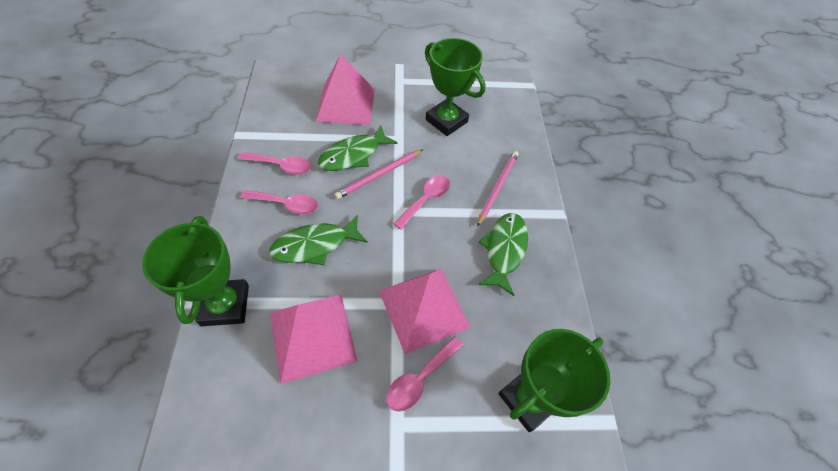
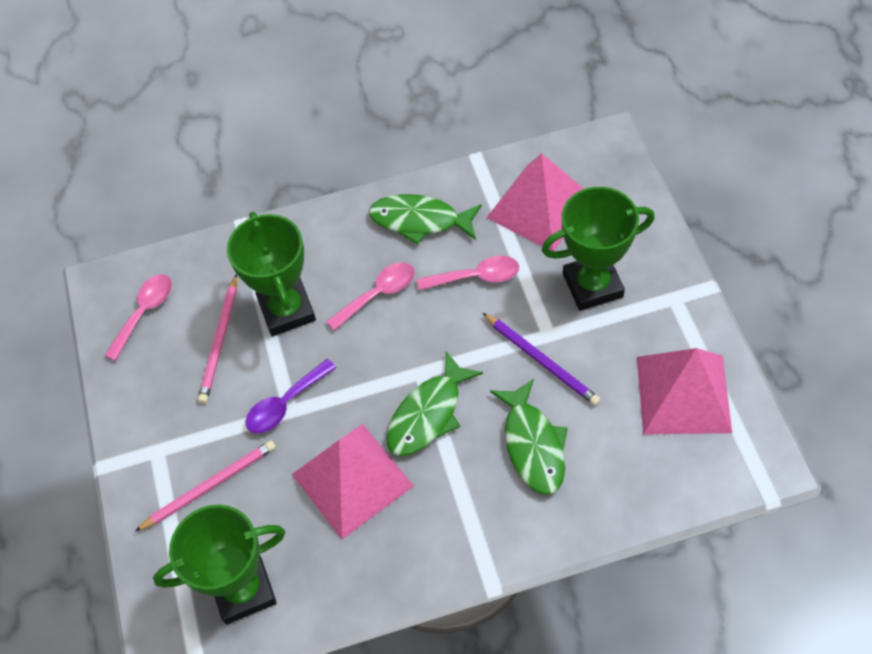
pink spoon: [238,152,311,175] [240,190,318,215] [386,336,463,412] [393,175,450,230] = 4 -> [104,274,172,361] [326,262,415,331] [417,256,519,290] = 3
purple pencil: none = 0 -> [483,313,601,406] = 1
purple spoon: none = 0 -> [246,359,336,433] = 1

